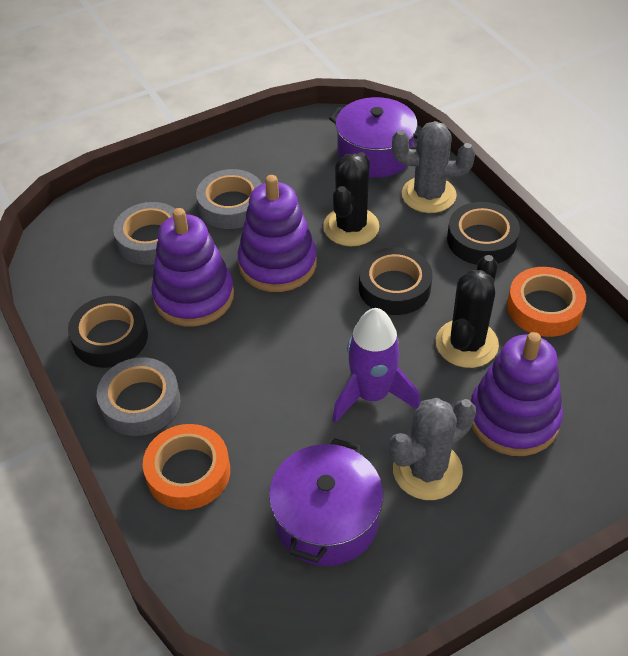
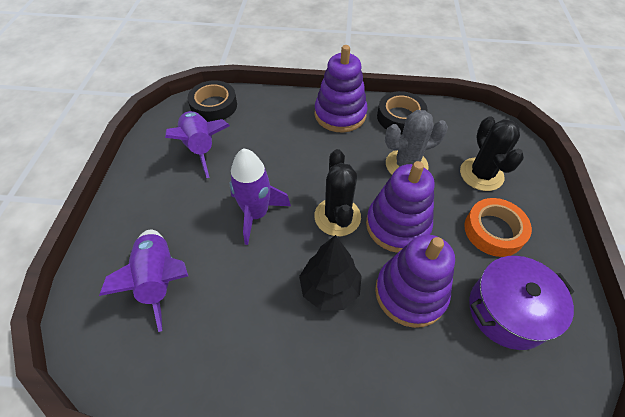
black tape: [68,296,148,368] [359,247,432,315] [447,202,520,265] = 3 -> [188,80,237,122] [377,91,427,134] = 2
black tree: none = 0 -> [299,235,362,310] = 1
grey cactus: [389,398,476,500] [392,121,475,213] = 2 -> [385,110,448,175] = 1
grey tape: [97,357,180,436] [113,202,175,265] [196,169,262,229] = 3 -> none = 0
orange tape: [143,424,230,510] [507,267,586,337] = 2 -> [464,198,532,257] = 1
purple pot: [269,438,383,566] [329,97,418,178] = 2 -> [469,256,574,350] = 1
purple rocket: [333,308,420,423] = 1 -> [99,230,188,332] [165,111,230,178] [230,148,291,245] = 3

